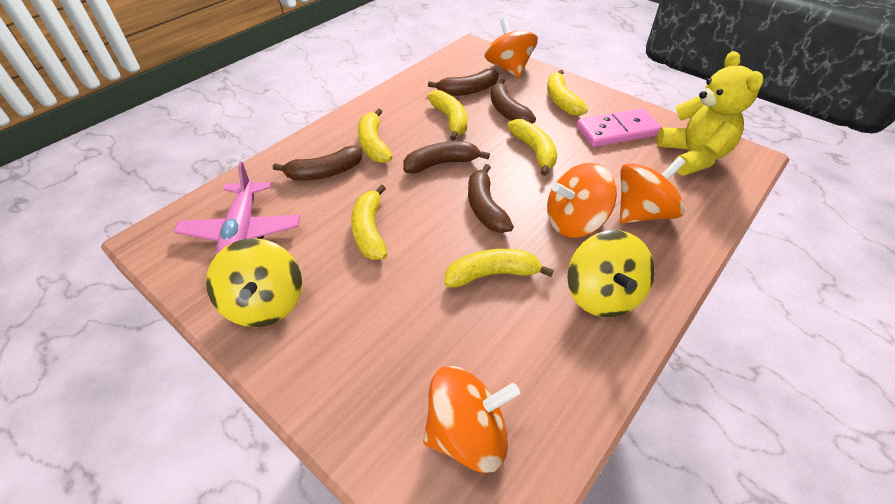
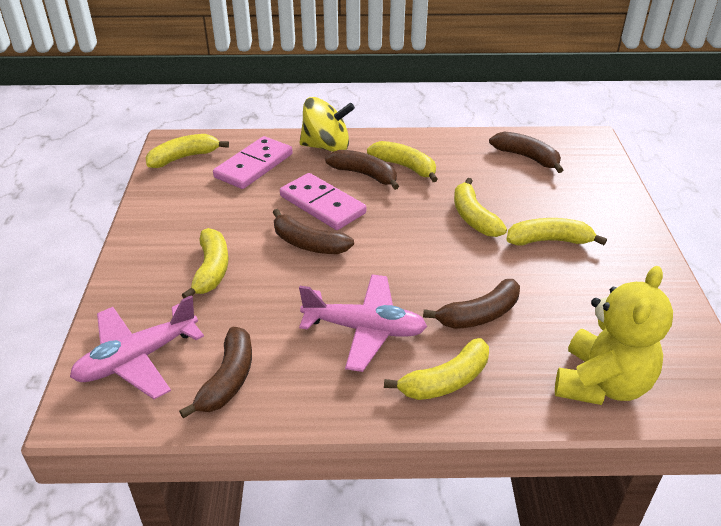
orange spinning top: [423,366,520,473] [484,18,538,78] [547,163,617,238] [620,157,686,223] = 4 -> none = 0
pink domino: [577,108,662,147] = 1 -> [213,136,293,189] [280,173,366,230] = 2
pink plane: [174,162,300,254] = 1 -> [70,295,204,399] [299,274,427,372] = 2
yellow spinning top: [206,238,302,327] [567,230,655,317] = 2 -> [299,97,355,152] = 1

